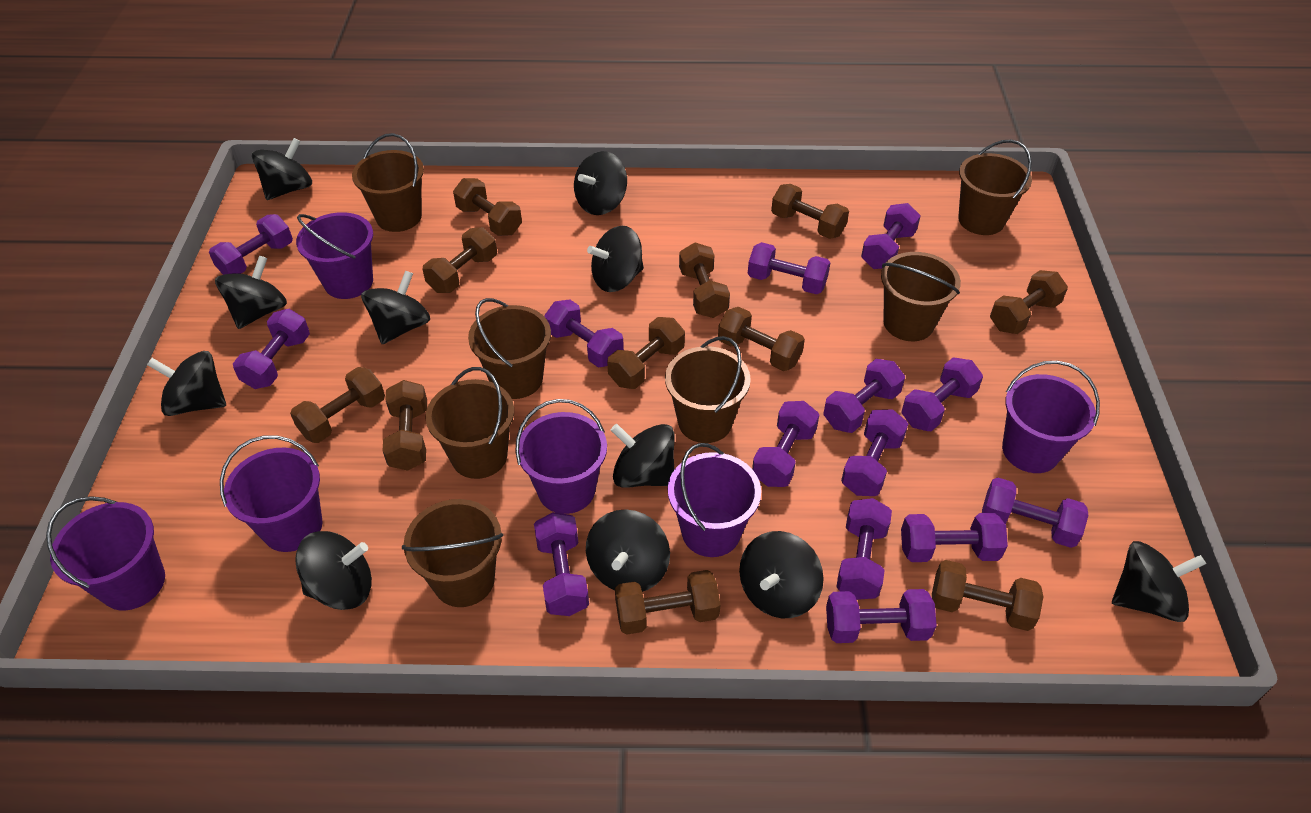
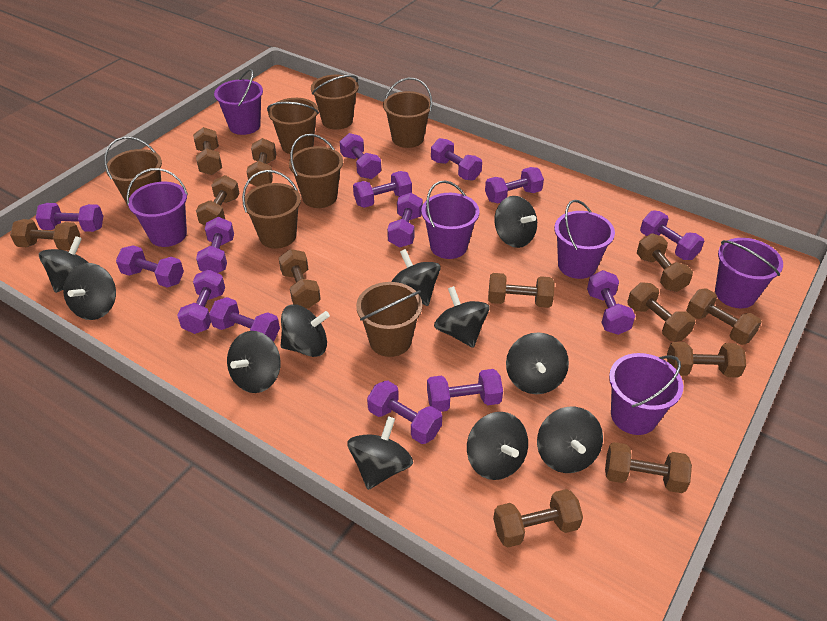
brown dumbbell: [290,367,385,443] [382,380,427,471] [422,227,497,293] [453,178,522,236] [607,317,685,389] [615,570,721,635] [679,243,730,318] [718,307,805,371] [771,184,849,239] [932,560,1043,631] [990,270,1068,334] = 11 -> [10,219,80,251] [193,127,222,175] [196,175,240,226] [247,138,276,187] [279,249,321,309] [488,273,555,308] [493,489,583,547] [605,442,692,493] [627,282,695,341] [637,234,693,292] [667,342,746,378] [686,288,762,345] = 12

